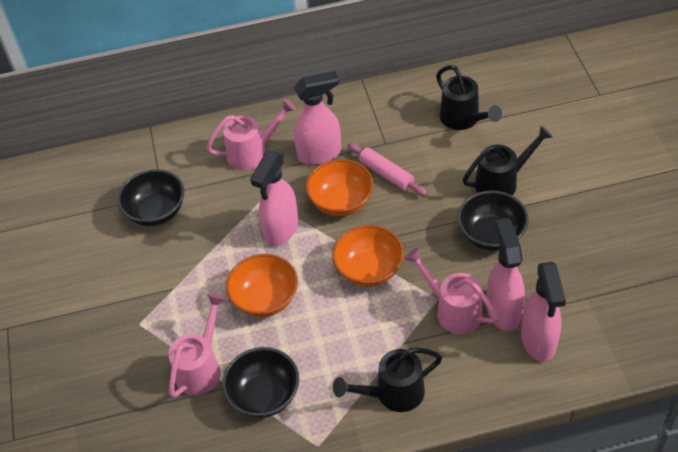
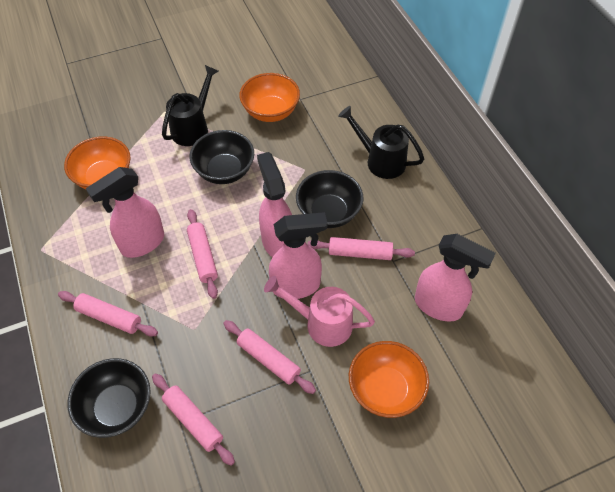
black watering can: [333,347,442,412] [436,65,502,130] [463,126,553,195] = 3 -> [162,65,219,146] [338,106,424,179] = 2
pink rolling pin: [347,143,427,196] = 1 -> [58,291,158,336] [152,374,235,466] [187,209,218,299] [223,320,316,394] [307,237,415,260] = 5
pink watering can: [169,294,226,398] [206,99,296,170] [404,248,498,334] = 3 -> [264,276,375,347] = 1

